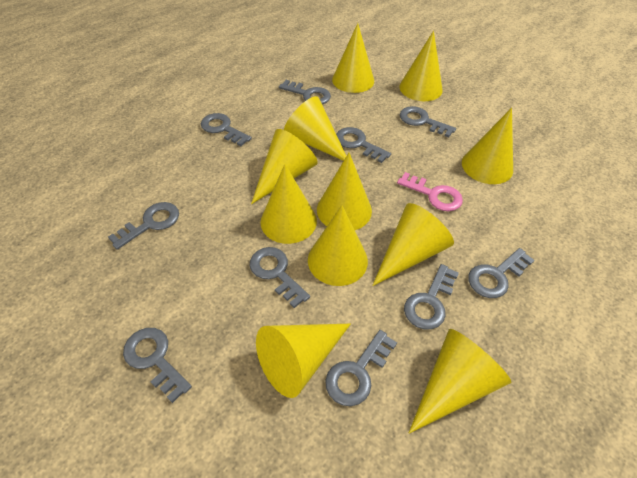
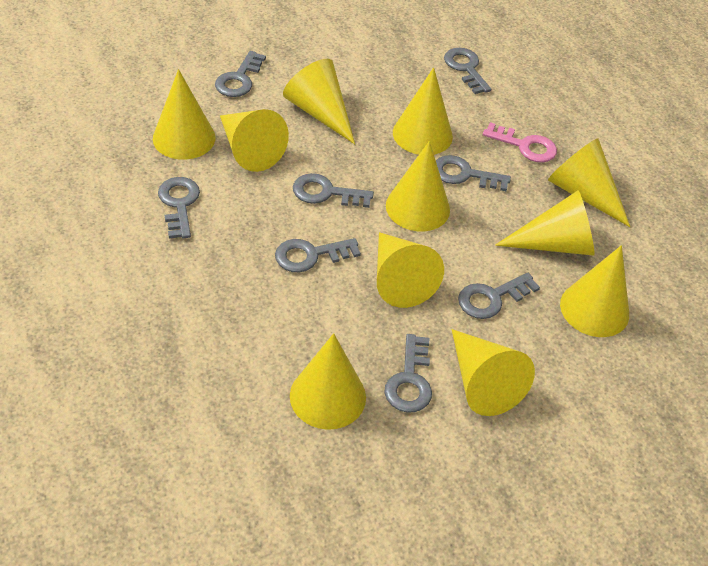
grey key: [108,202,179,250] [123,328,192,403] [201,113,252,146] [250,247,310,308] [279,80,331,104] [325,330,397,406] [336,127,391,163] [400,106,456,138] [404,264,459,329] [468,248,535,298] = 10 -> [158,177,200,239] [215,51,266,97] [275,238,361,272] [293,173,374,208] [384,334,432,413] [436,155,511,191] [444,48,491,94] [458,273,540,319] = 8

